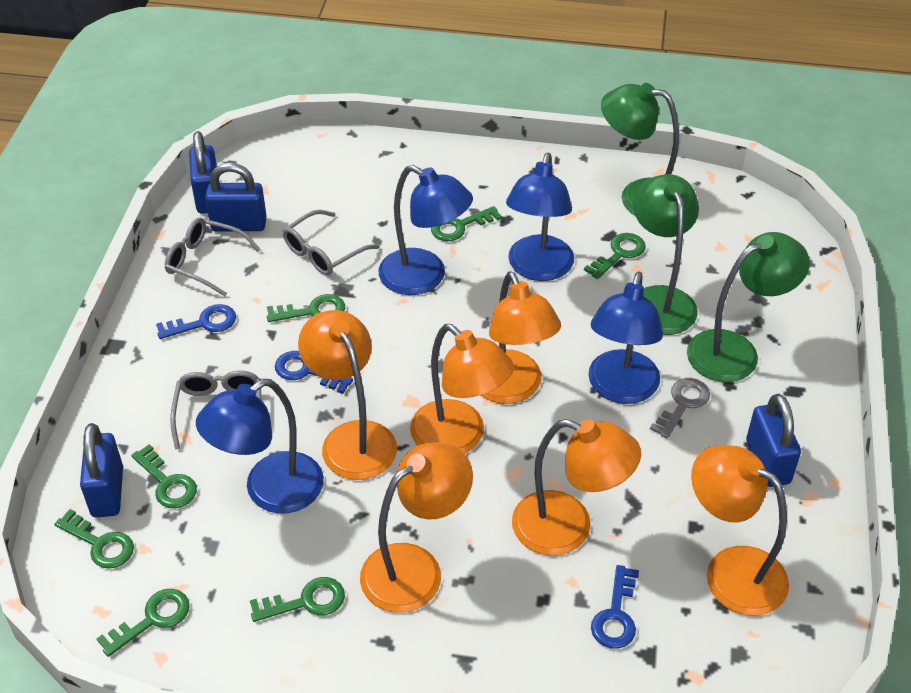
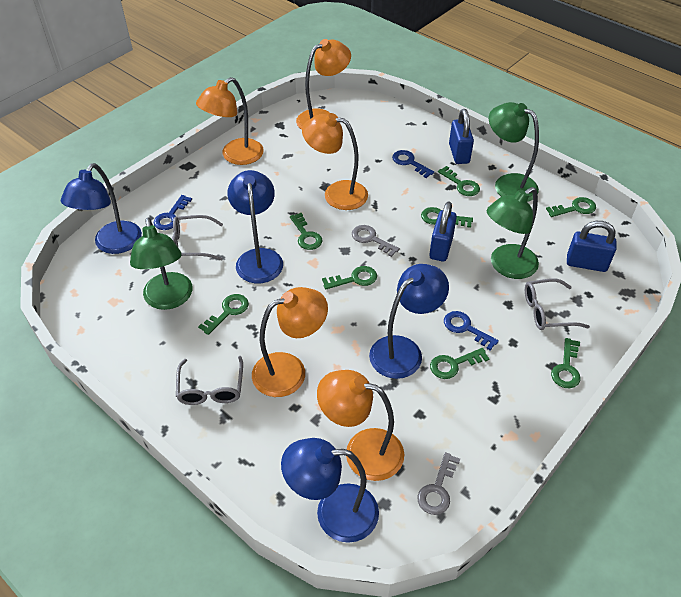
blue padlock: [80,423,123,518] [189,131,217,214] [205,163,267,232] [746,394,801,487] = 4 -> [429,201,457,262] [449,109,474,164] [567,221,616,272] = 3
green key: [54,509,134,569] [97,589,190,657] [131,444,197,508] [250,577,345,622] [267,294,345,322] [431,206,502,241] [584,233,646,279] = 7 -> [198,294,249,335] [290,213,323,250] [322,266,377,290] [421,207,473,228] [430,348,489,379] [438,166,480,196] [546,197,596,217] [551,338,581,388] = 8
grey key: [650,378,710,439] = 1 -> [352,225,400,257] [417,452,460,515] = 2
orange lamp: [298,310,397,480] [360,442,473,613] [410,324,514,454] [481,271,561,404] [512,419,641,556] [691,445,789,616] = 6 -> [196,77,264,165] [252,287,328,397] [296,39,351,130] [302,113,368,210] [317,370,404,481] = 5

